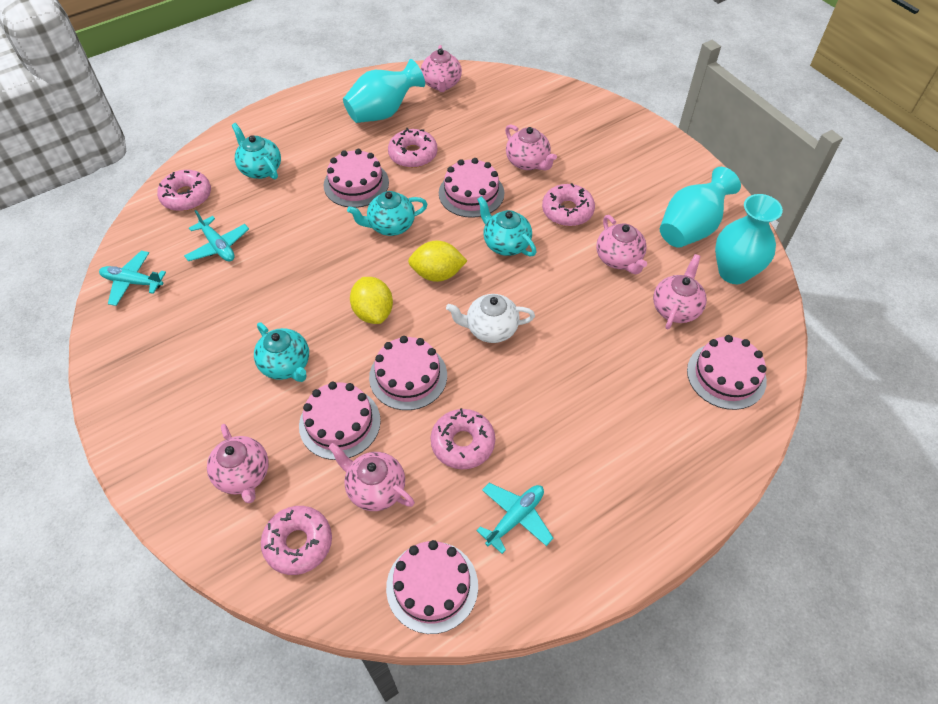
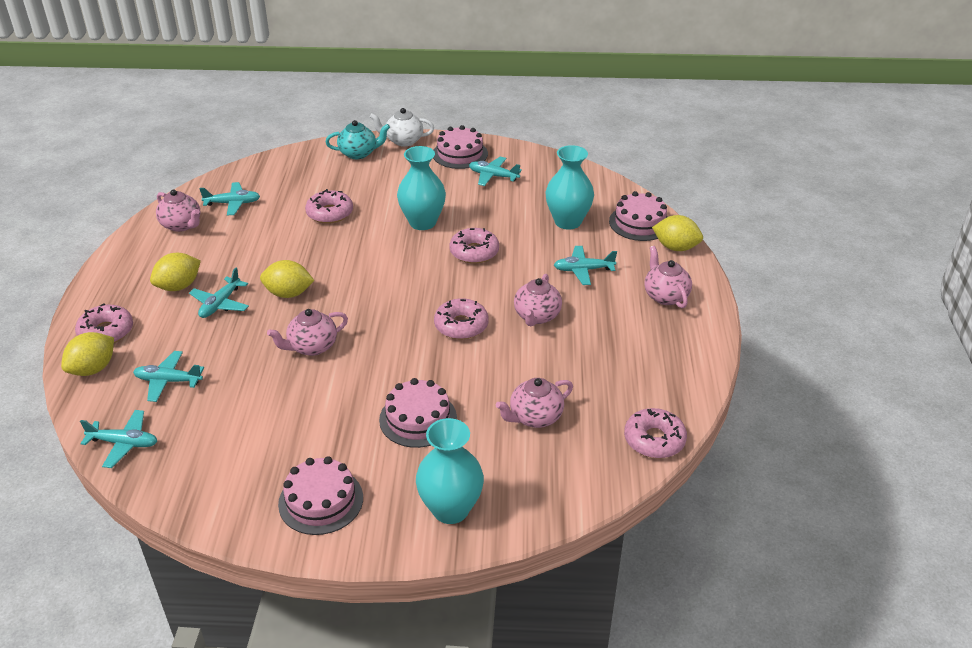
pink cake: [299,382,381,460] [324,149,389,208] [369,336,447,410] [386,540,478,634] [439,158,504,218] [687,335,767,410] = 6 -> [278,456,363,535] [379,378,457,448] [433,125,488,169] [609,191,668,241] = 4
pink teapot: [207,424,269,503] [328,443,415,511] [421,45,462,92] [505,124,557,170] [596,215,647,274] [653,254,707,330] = 6 -> [156,189,201,232] [267,309,348,356] [496,378,573,428] [514,274,562,326] [644,246,692,308] = 5
turquoise plane: [99,251,166,306] [184,210,249,262] [476,483,553,554] = 3 -> [80,410,157,468] [133,351,204,402] [189,267,249,318] [199,182,260,215] [469,156,522,186] [554,246,617,285] = 6
turquoise teapot: [231,123,281,179] [254,322,309,382] [347,191,427,236] [477,196,537,256] = 4 -> [325,120,390,159] = 1
yellow lemon: [350,277,393,324] [408,240,467,282] = 2 -> [61,332,114,376] [150,253,201,291] [260,260,315,298] [652,215,703,251] = 4

